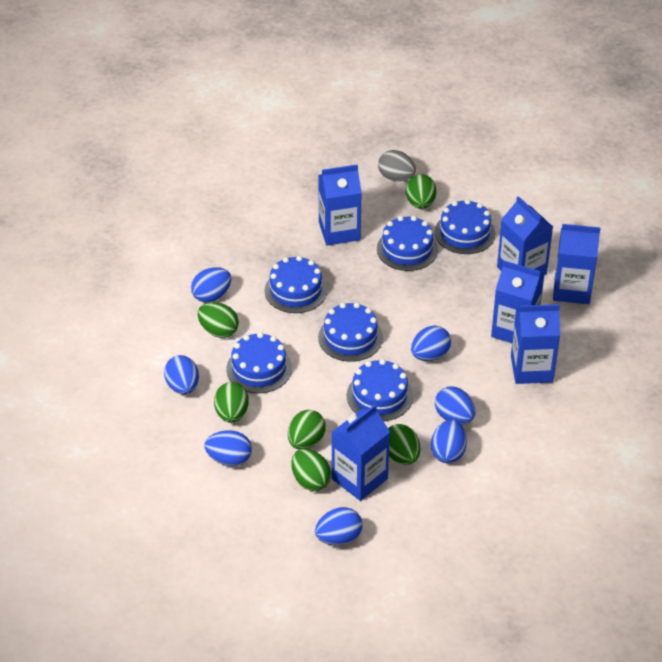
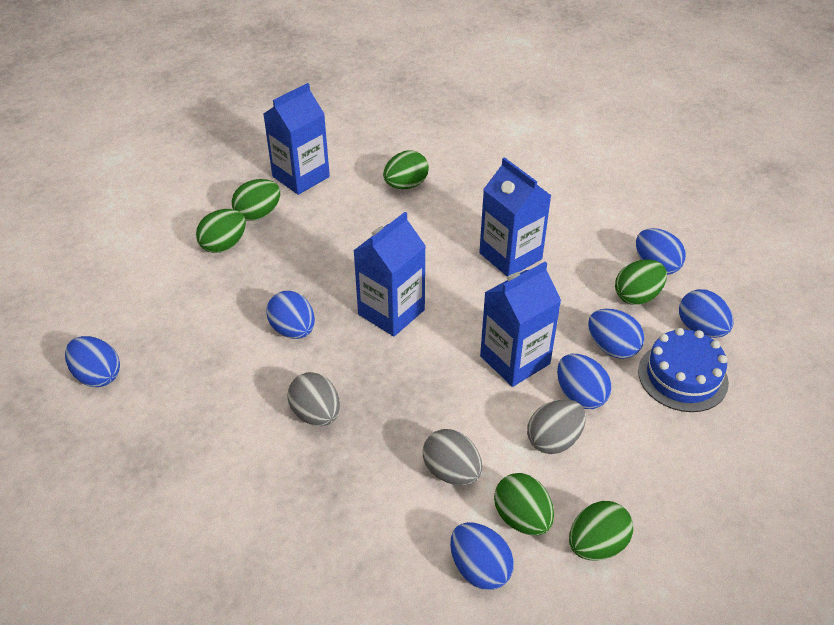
blue cake: [227,332,292,393] [265,256,327,313] [318,302,383,362] [347,359,413,421] [377,216,438,271] [435,199,495,254] = 6 -> [638,328,729,412] = 1
blue carton: [318,164,362,245] [332,404,390,501] [491,261,544,343] [497,196,553,275] [511,304,560,384] [553,224,600,304] = 6 -> [264,83,330,195] [353,212,426,337] [479,157,552,277] [480,261,561,387] = 4
grey egg: [378,150,416,181] = 1 -> [288,372,340,426] [423,429,482,485] [527,399,586,454] = 3

